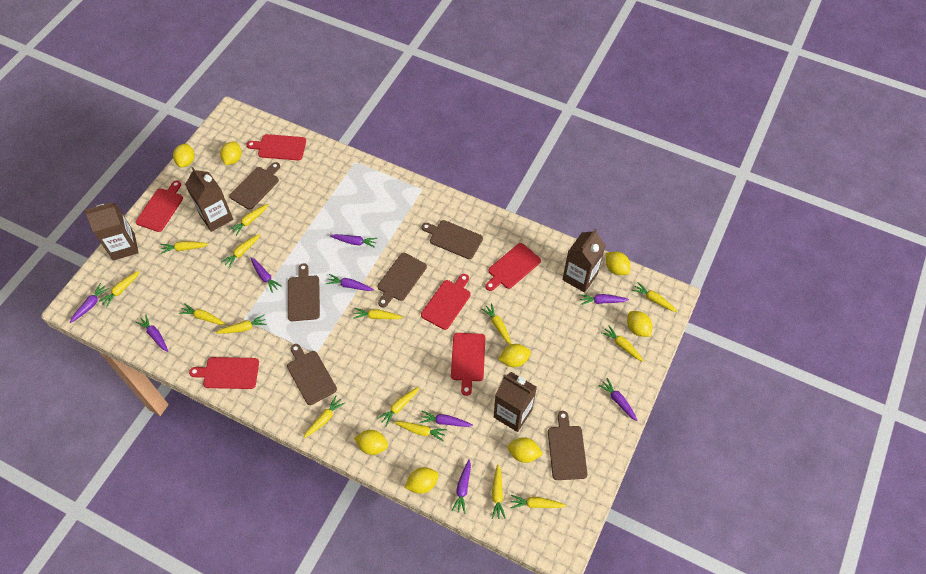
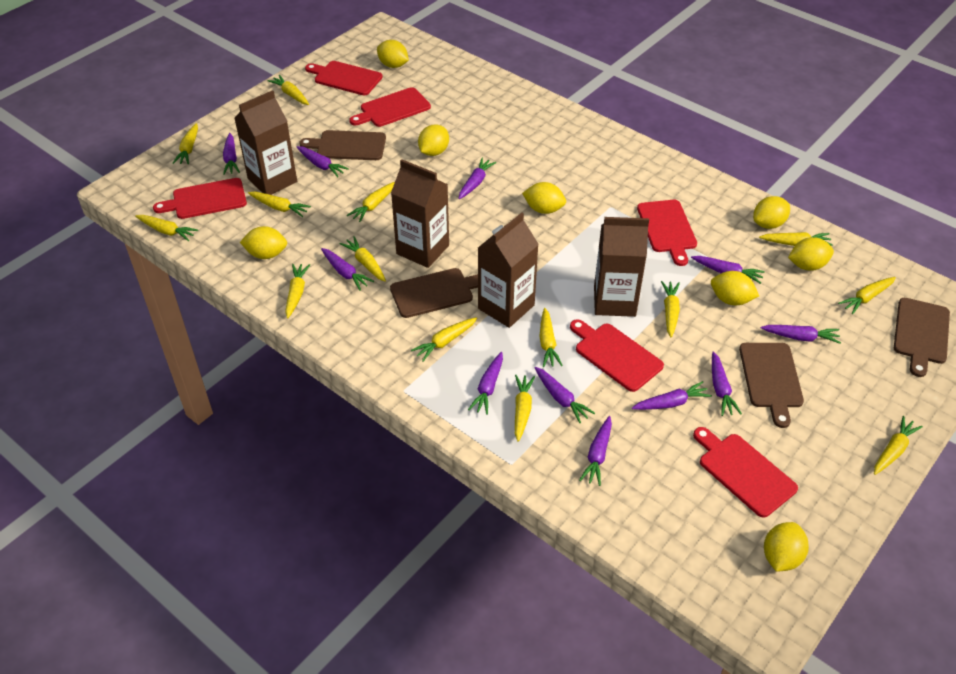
brown cutting board: [229,162,280,210] [287,344,337,405] [288,263,320,321] [378,253,427,308] [422,220,483,259] [548,411,588,480] = 6 -> [299,130,386,160] [390,268,478,318] [739,343,804,428] [894,298,950,377] = 4
purple carrot: [70,283,109,323] [136,315,168,352] [250,257,282,293] [326,274,374,291] [330,234,378,248] [420,411,473,427] [452,459,471,514] [579,294,629,305] [598,378,638,421] = 9 -> [223,133,240,175] [297,146,349,177] [321,248,374,291] [458,158,496,199] [468,352,503,415] [534,367,595,423] [579,416,612,486] [632,381,712,410] [691,256,765,284] [712,352,742,416] [761,325,841,344] = 11
yellow carrot: [99,271,140,308] [160,241,209,254] [179,303,225,325] [216,315,267,334] [221,234,260,268] [229,204,268,236] [304,396,345,438] [353,308,403,319] [377,387,420,427] [394,421,447,441] [481,303,511,345] [492,464,506,519] [510,495,566,508] [601,325,644,362] [632,282,678,312] = 15 -> [135,215,198,241] [173,123,198,164] [248,192,311,217] [267,75,309,105] [285,264,310,318] [340,236,386,282] [347,182,395,222] [411,317,477,361] [515,375,535,442] [539,308,563,367] [661,281,680,338] [759,232,833,246] [838,277,896,314] [874,416,923,475] = 14

